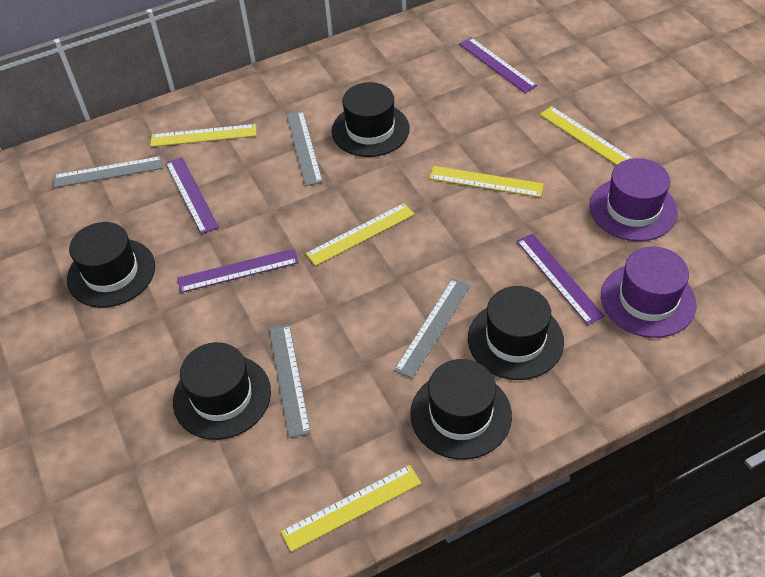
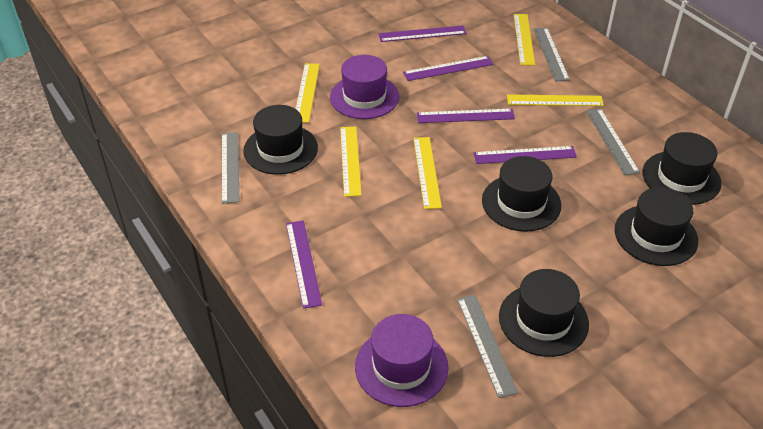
purple ruler: [166,157,219,234] [177,249,299,293] [459,37,538,93] [517,234,605,325] = 4 -> [286,220,322,309] [378,25,466,42] [403,56,493,81] [417,109,515,123] [474,146,577,164] = 5

